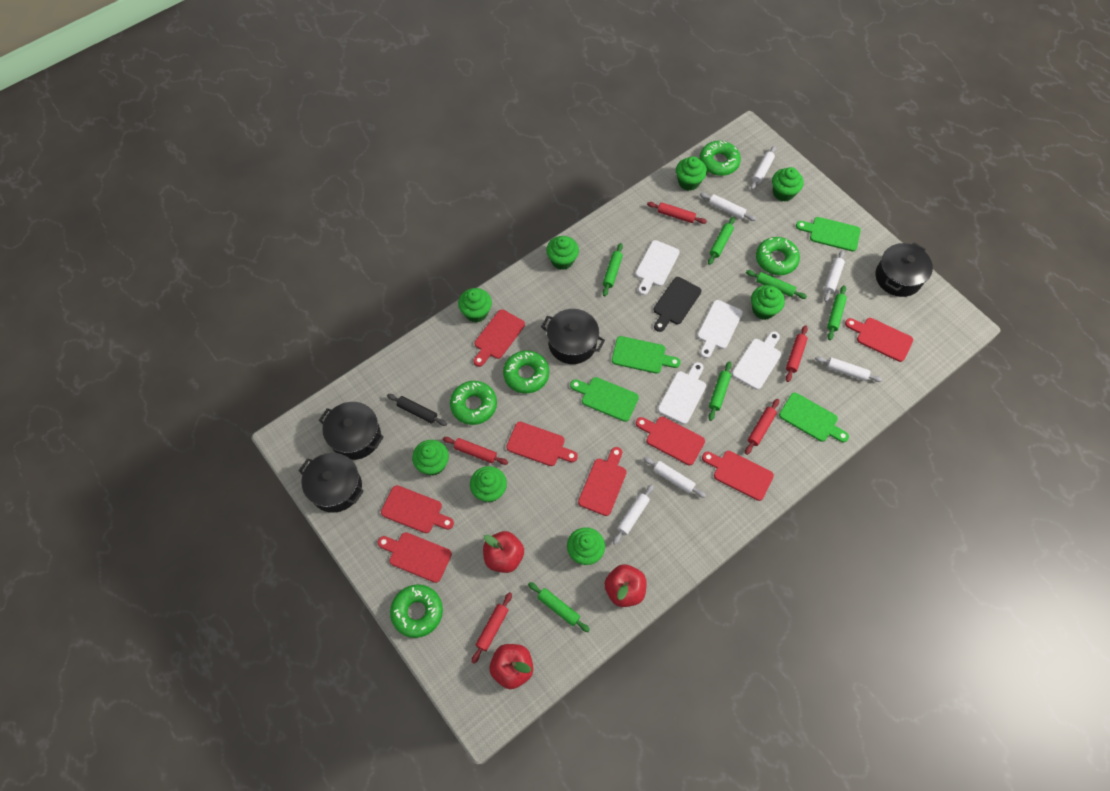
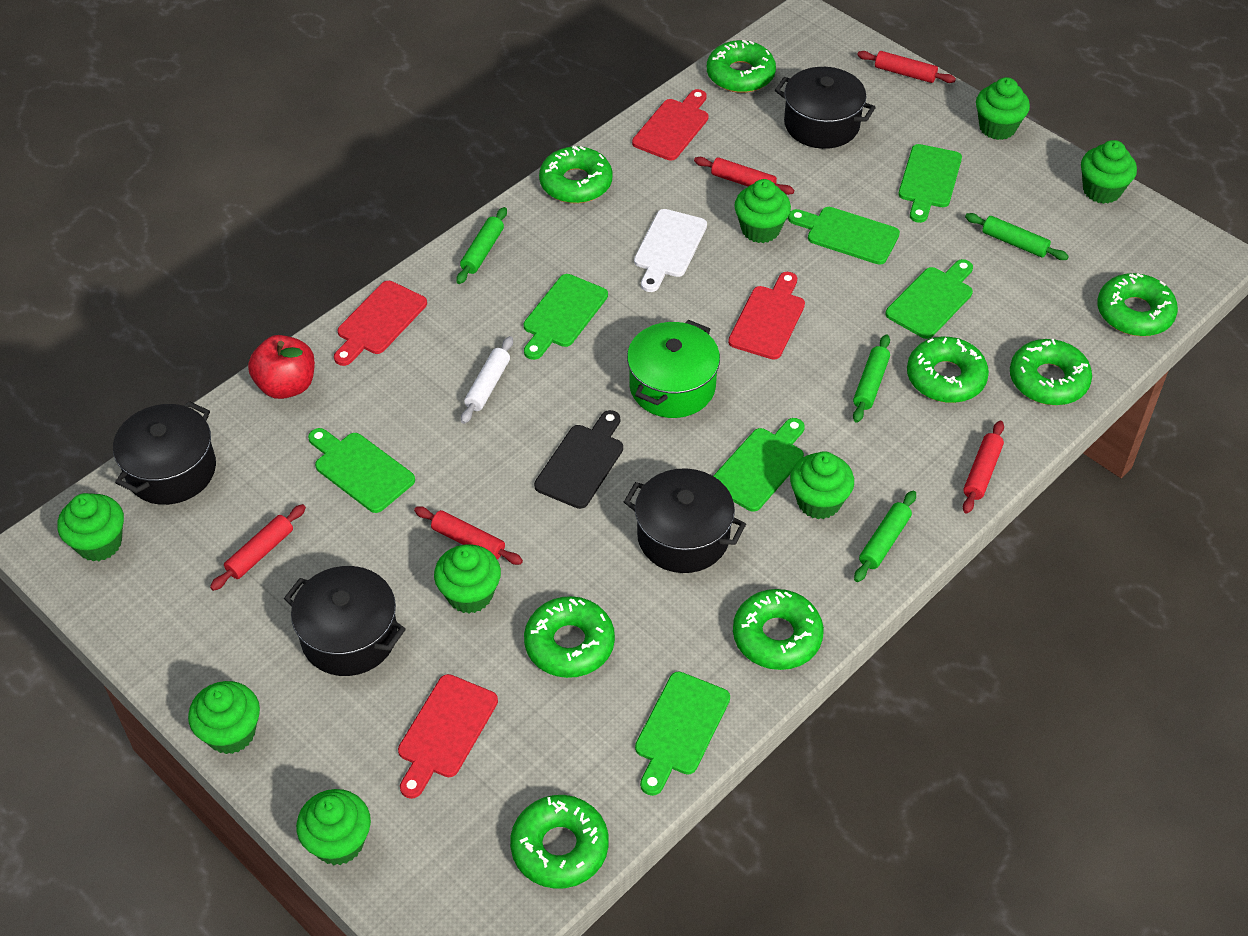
black rolling pin: [387,394,447,426] = 1 -> none = 0
green cutting board: [570,377,639,422] [612,336,681,373] [779,393,849,442] [796,217,861,251] = 4 -> [308,428,415,513] [524,274,608,360] [635,672,730,796] [713,418,805,512] [788,207,900,265] [886,259,973,339] [898,144,962,223] = 7
green donut: [390,584,443,638] [450,381,497,425] [503,350,549,393] [699,141,741,176] [756,237,800,275] = 5 -> [510,795,609,889] [524,596,615,678] [539,146,613,203] [707,40,776,93] [733,589,824,670] [907,337,989,403] [1010,339,1092,405] [1097,273,1178,336] = 8
green pot: none = 0 -> [627,320,720,418] = 1
green rolling pin: [528,582,590,632] [603,243,623,296] [708,217,735,265] [708,361,732,421] [746,270,807,299] [827,285,847,340] = 6 -> [456,207,507,284] [853,335,890,423] [854,491,916,582] [965,213,1069,260] = 4
red apple: [483,531,524,573] [490,644,533,689] [605,564,647,607] = 3 -> [248,335,315,399] = 1
red cutting board: [378,532,452,583] [381,485,454,533] [473,309,525,367] [506,422,578,466] [578,447,627,516] [636,417,705,465] [702,451,774,501] [845,318,913,362] = 8 -> [334,281,427,366] [398,674,498,799] [632,89,709,161] [728,272,805,360] = 4
white cutting board: [635,240,679,295] [658,362,706,424] [697,300,743,358] [732,331,781,390] = 4 -> [634,209,707,292] = 1
white rolling pin: [613,484,654,544] [644,457,706,498] [700,192,756,221] [751,146,776,190] [815,356,883,382] [824,250,845,302] = 6 -> [461,336,513,424] = 1

